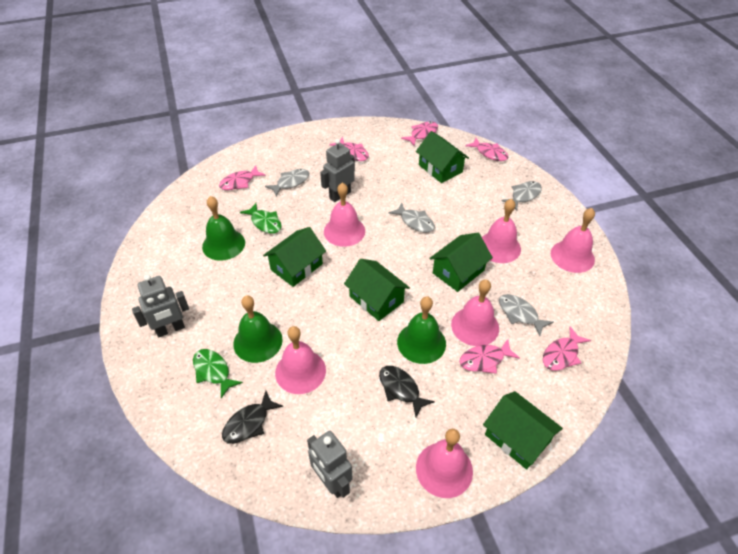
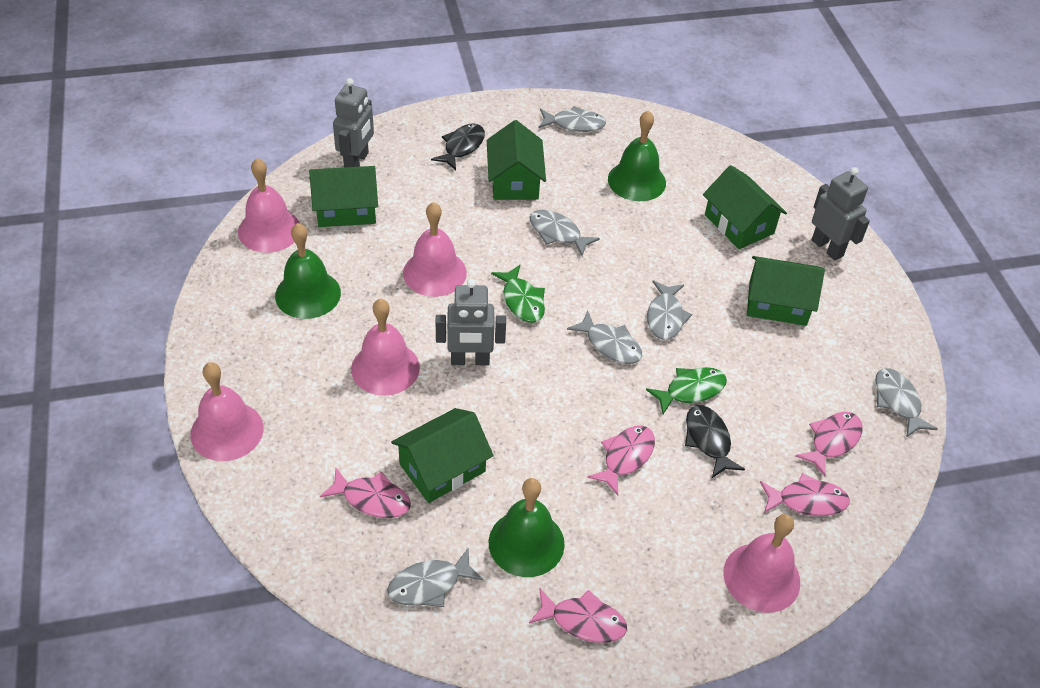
grey fish: [265,169,309,196] [389,203,435,233] [499,294,554,336] [501,181,542,210] = 4 -> [387,549,483,607] [530,210,600,256] [539,106,606,132] [567,311,642,364] [647,280,692,340] [875,369,938,438] = 6
pink bell: [275,326,326,394] [324,183,365,247] [416,429,473,498] [451,279,499,346] [482,199,521,263] [551,208,595,273] = 6 -> [190,362,264,461] [238,158,300,253] [351,299,420,396] [403,202,467,297] [723,514,800,613] = 5
pink fish: [219,165,266,190] [330,137,369,161] [401,121,438,146] [459,339,520,374] [466,138,509,161] [543,326,591,371] = 6 -> [320,468,411,518] [529,589,627,643] [587,425,655,495] [760,473,850,516] [795,412,863,476] = 5

